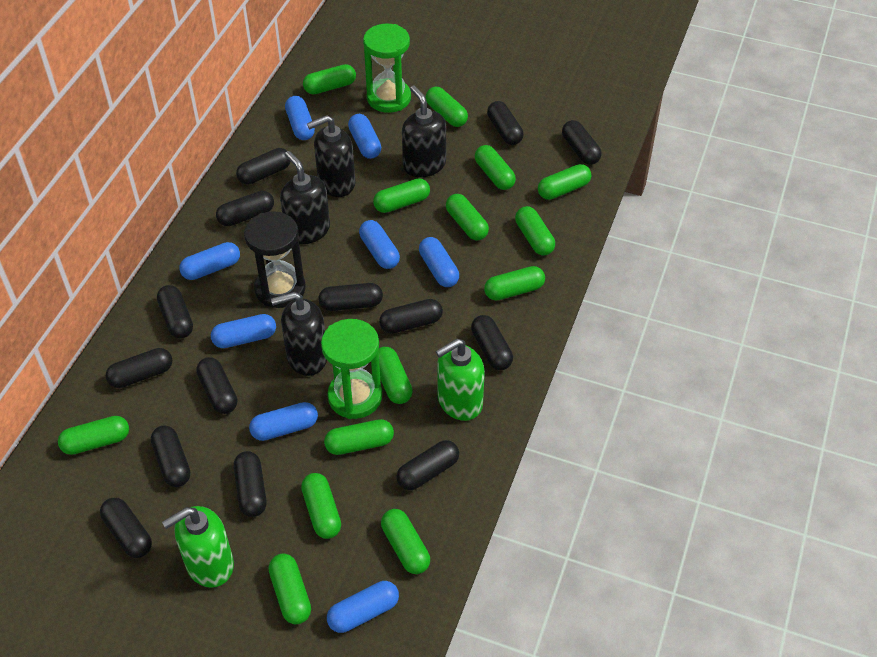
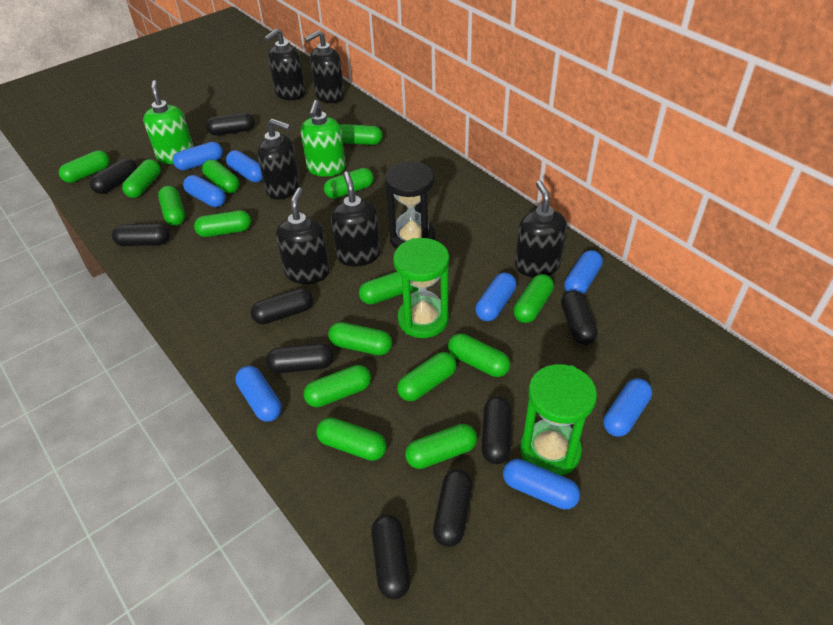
black capsule: [100,498,152,558] [106,348,172,388] [151,426,190,487] [157,285,193,338] [196,357,237,414] [216,191,274,226] [234,451,267,517] [236,148,291,185] [318,283,383,311] [379,299,443,334] [396,440,459,490] [471,315,513,370] [487,101,524,145] [562,120,602,165] = 14 -> [90,158,137,194] [112,223,170,246] [206,113,254,135] [251,288,313,324] [266,343,334,373] [371,515,410,599] [433,469,472,547] [482,396,512,464] [561,291,598,345] = 9
black soap dispenser: [271,292,327,376] [280,151,330,244] [307,115,355,197] [402,85,446,177] = 4 -> [257,118,300,200] [264,28,306,100] [276,188,330,284] [304,30,344,103] [331,172,381,267] [515,180,567,277] = 6
green capsule: [58,416,129,455] [268,553,311,624] [301,473,341,539] [303,64,356,94] [324,419,394,455] [373,178,430,213] [378,347,413,404] [381,509,430,574] [426,87,468,127] [446,194,489,240] [475,145,516,190] [484,266,545,300] [515,206,555,255] [538,164,591,200] = 14 -> [59,150,110,183] [122,159,161,198] [158,186,185,226] [194,210,251,237] [202,160,240,193] [304,365,371,407] [316,417,387,461] [324,168,374,199] [328,322,392,355] [340,124,383,145] [359,271,412,304] [397,352,457,401] [405,424,477,469] [448,334,510,377] [513,274,554,323] = 15

